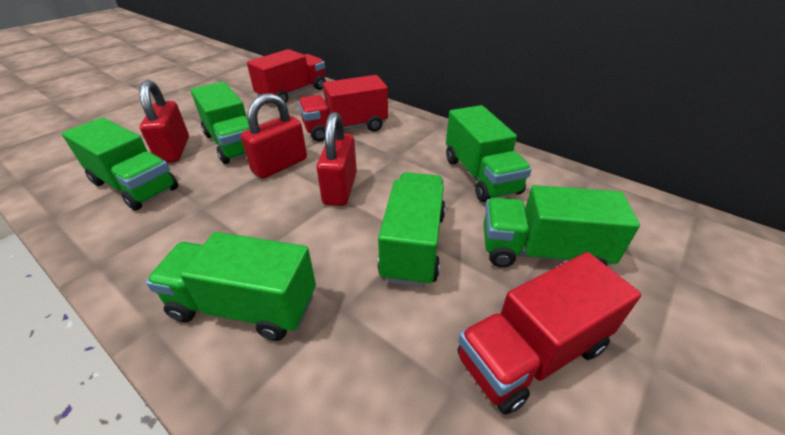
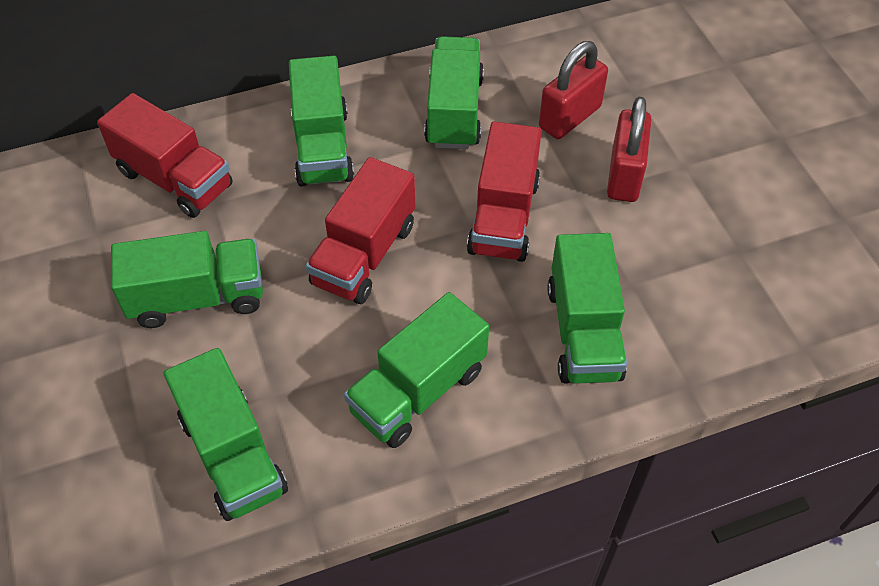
red padlock: [140,80,189,163] [241,93,307,179] [316,112,357,206] = 3 -> [539,41,608,139] [607,97,651,202] = 2

